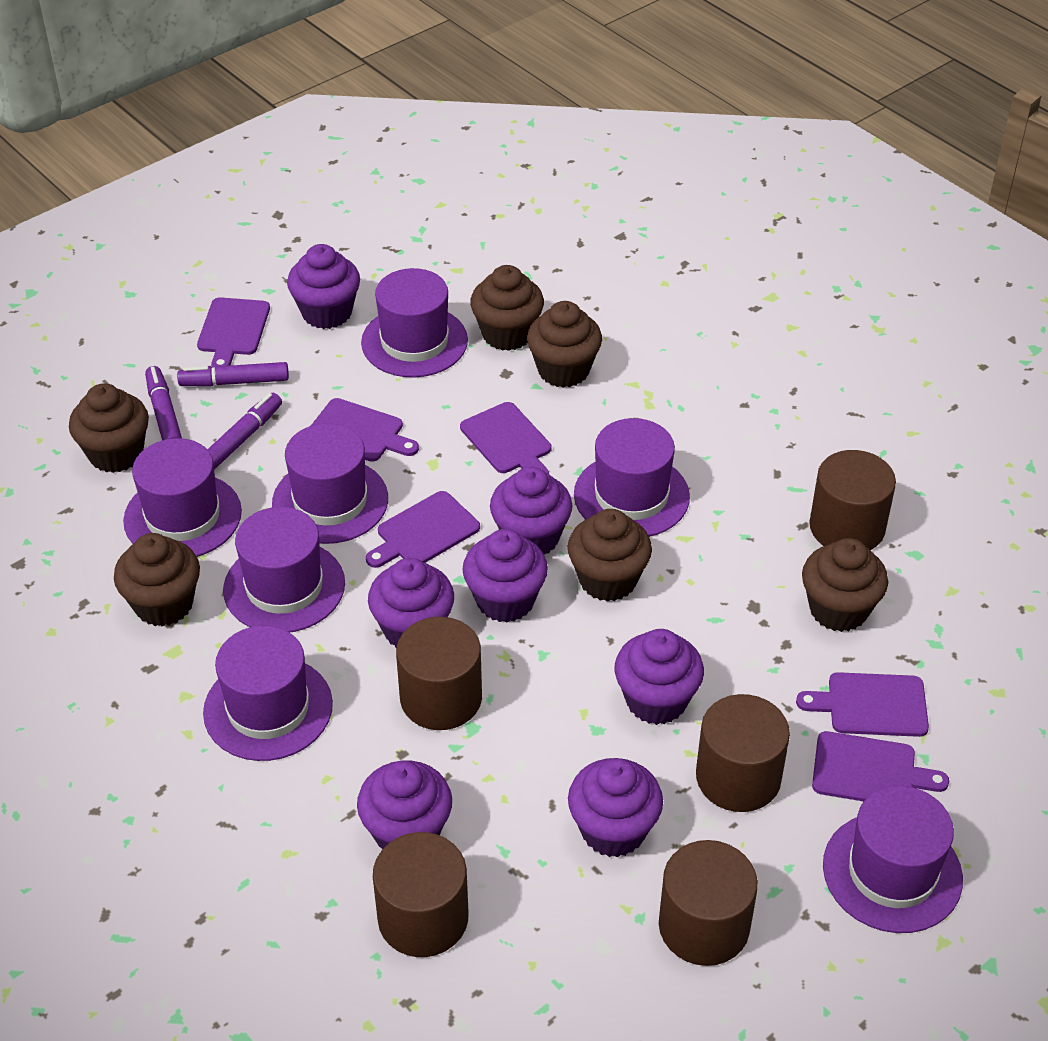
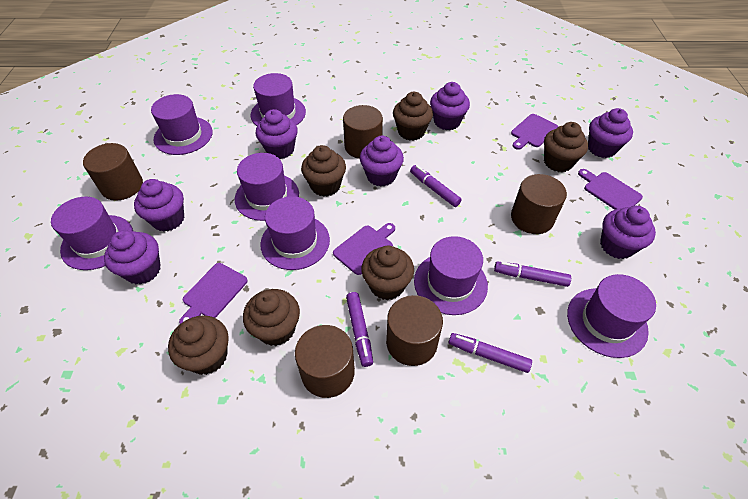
purple cutting board: [197,297,270,368] [311,398,419,462] [366,491,480,568] [460,402,551,474] [796,672,929,737] [812,731,949,802] = 6 -> [179,263,248,324] [333,223,395,275] [511,114,558,150] [578,169,643,210] = 4
purple marker: [145,366,182,440] [177,362,289,387] [207,393,282,470] = 3 -> [346,292,373,367] [410,165,462,207] [449,333,532,373] [494,261,571,287] = 4

